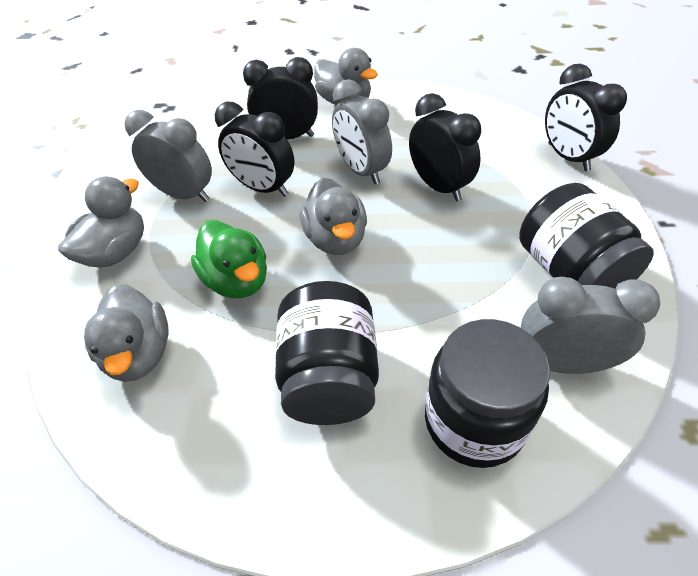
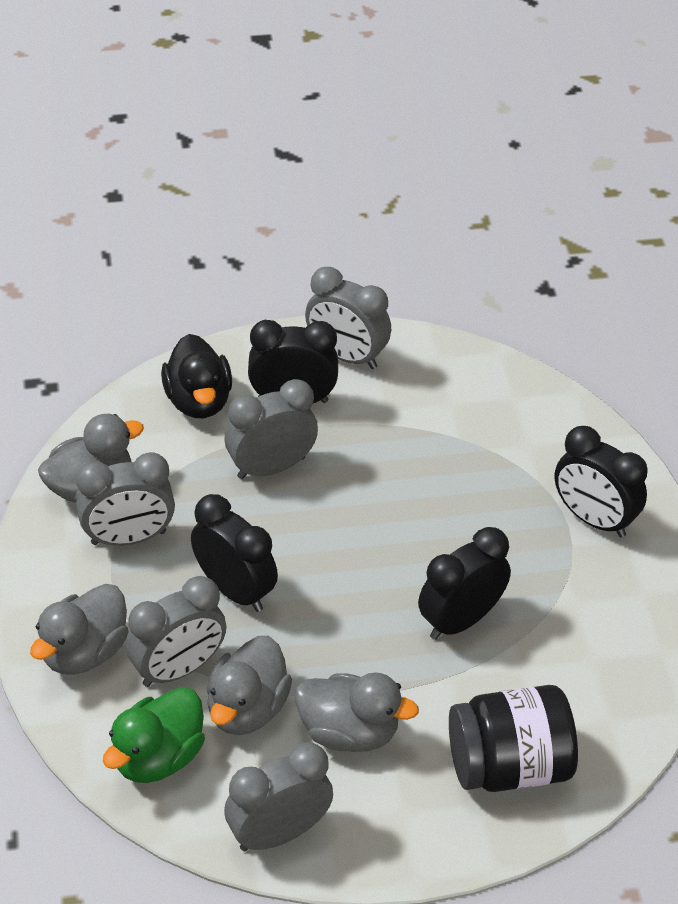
black duck: none = 0 -> [161,334,232,418] = 1
black jar: [275,281,379,425] [425,319,550,468] [519,183,654,289] = 3 -> [449,685,578,792] = 1
grey clock: [124,110,212,202] [332,79,392,184] [521,277,660,374] = 3 -> [76,452,175,546] [126,576,226,687] [224,742,333,851] [225,379,318,479] [305,267,391,369] = 5

